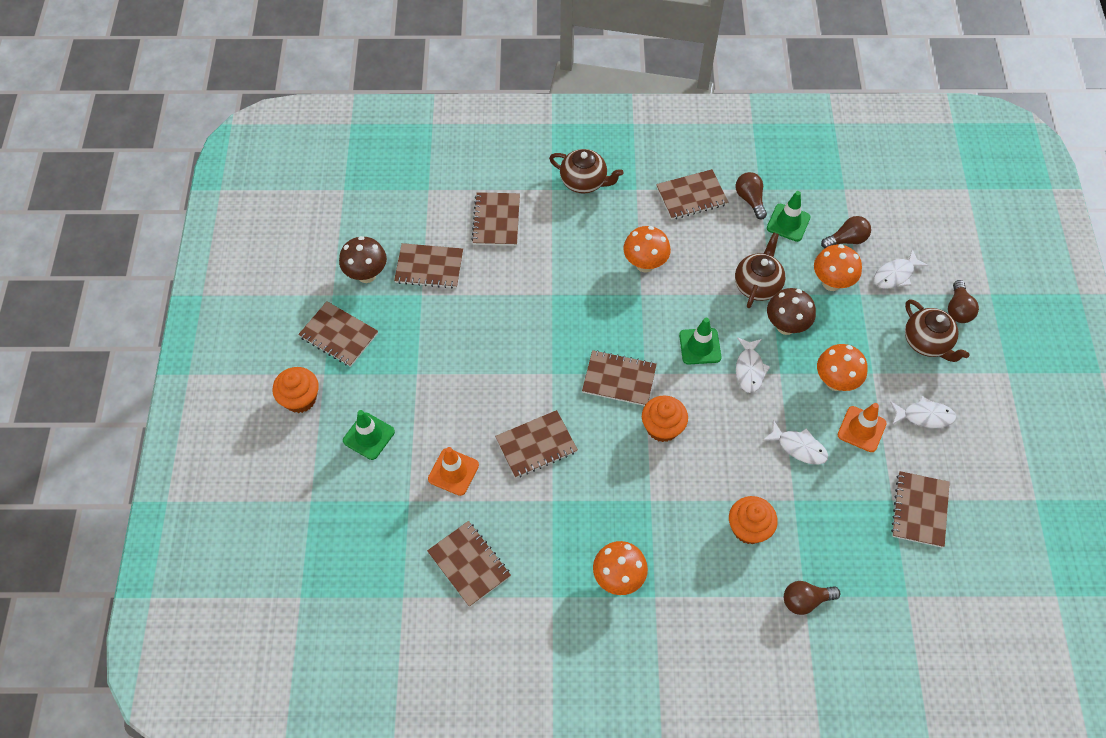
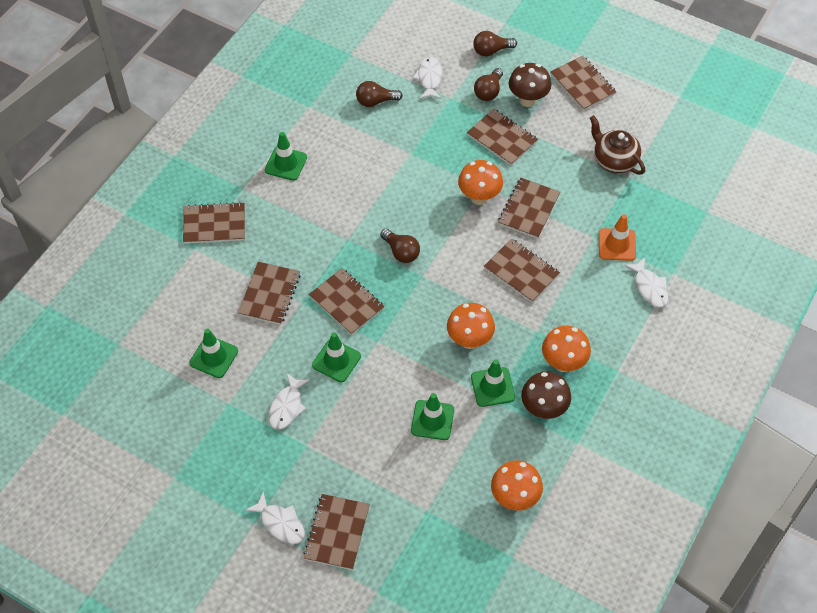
brown teapot: [549,149,624,194] [735,232,785,308] [905,299,969,362] = 3 -> [590,115,645,175] = 1
green traffic cone: [343,410,395,460] [679,318,722,364] [767,191,811,242] = 3 -> [190,329,238,378] [265,132,307,181] [312,332,361,382] [411,393,454,440] [471,359,515,407] = 5
orange cupcake: [272,367,319,413] [642,396,688,442] [729,496,778,544] = 3 -> none = 0
orange traffic cone: [428,447,479,496] [838,403,886,452] = 2 -> [599,214,636,261] = 1

